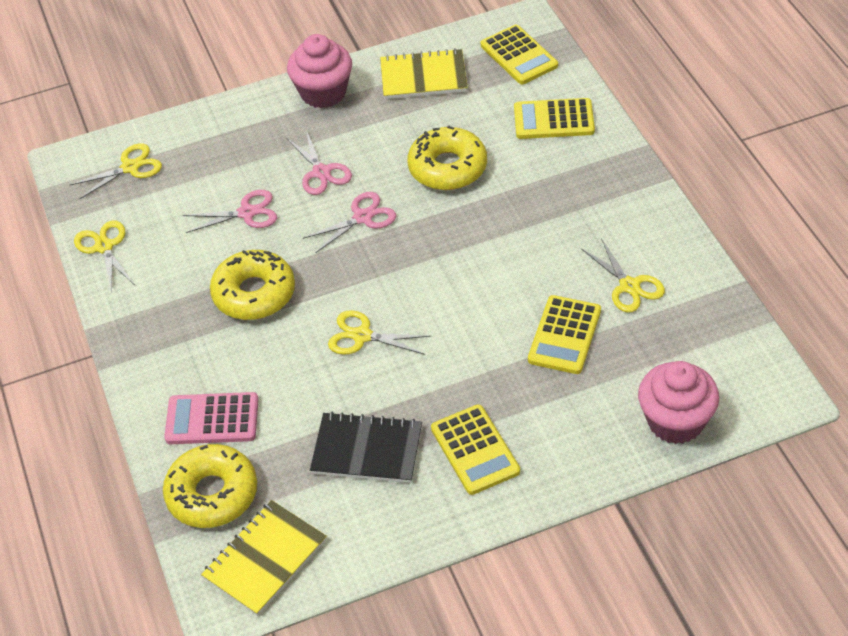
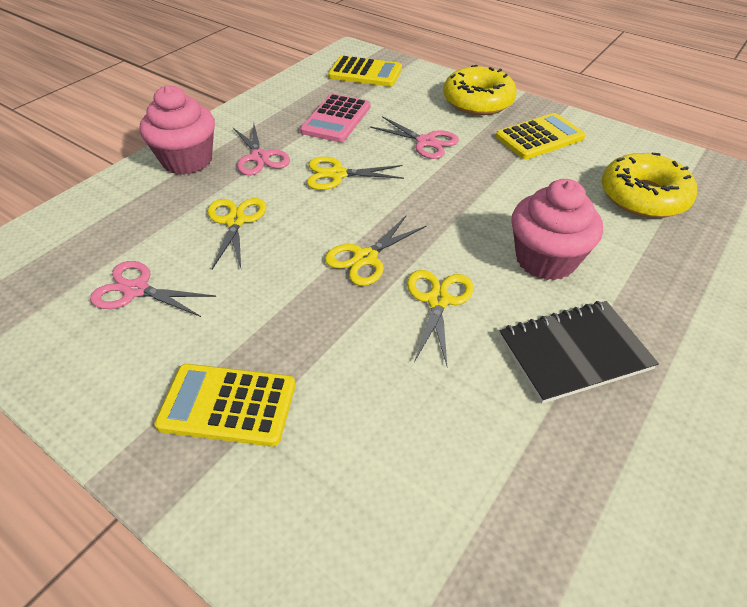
yellow calculator: [431,404,520,495] [481,25,558,84] [514,98,595,139] [528,295,601,374] = 4 -> [154,364,296,447] [328,56,402,87] [496,113,586,159] = 3
yellow donut: [163,444,257,528] [210,250,295,320] [407,125,487,190] = 3 -> [443,65,517,115] [601,153,697,218] = 2
yellow notebook: [201,500,327,616] [380,48,468,99] = 2 -> none = 0

